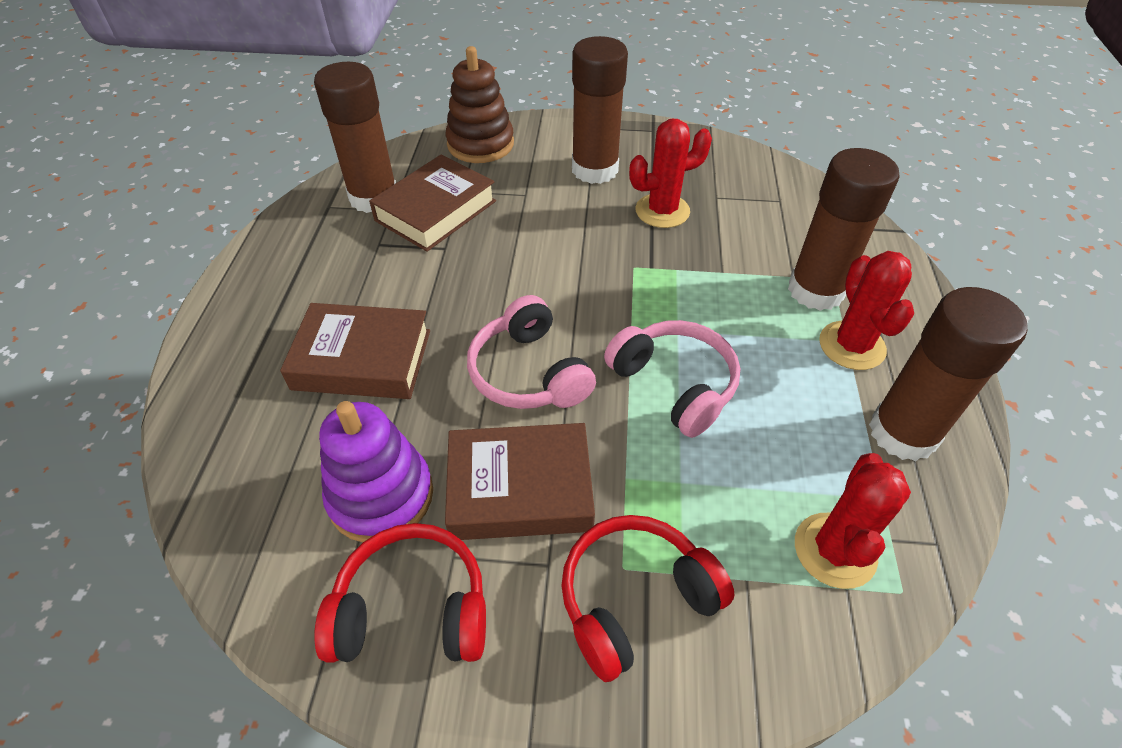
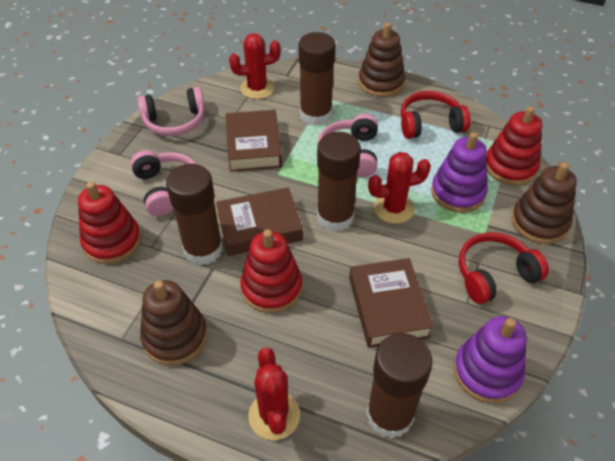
brown stacking toy: [445,46,514,163] = 1 -> [140,280,208,365] [359,23,405,97] [511,162,577,244] = 3
pink headphones: [467,295,596,409] [604,320,740,438] = 2 -> [130,150,196,217] [138,87,205,136] [318,114,378,177] = 3
purple stacking toy: [319,401,433,542] = 1 -> [431,132,488,213] [454,316,526,403] = 2
red stacking toy: none = 0 -> [78,182,141,264] [240,229,302,313] [486,106,542,186] = 3

